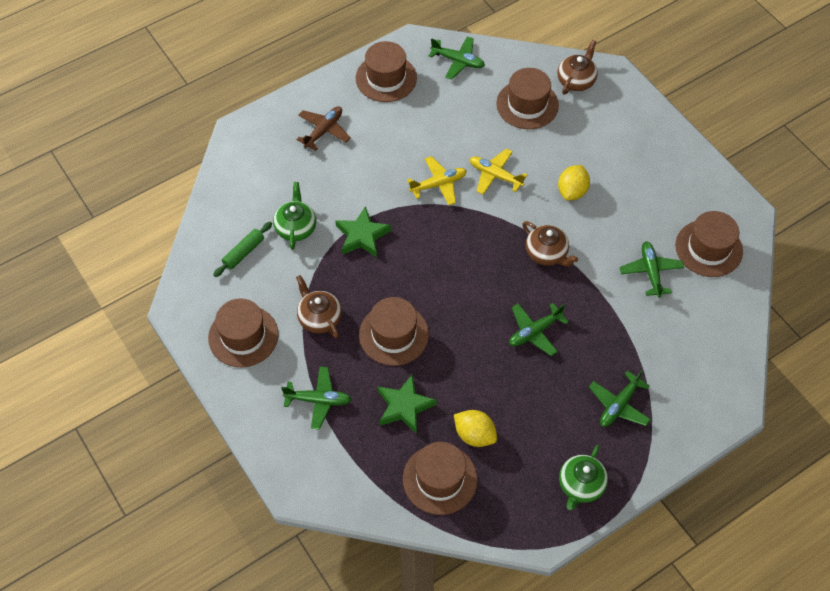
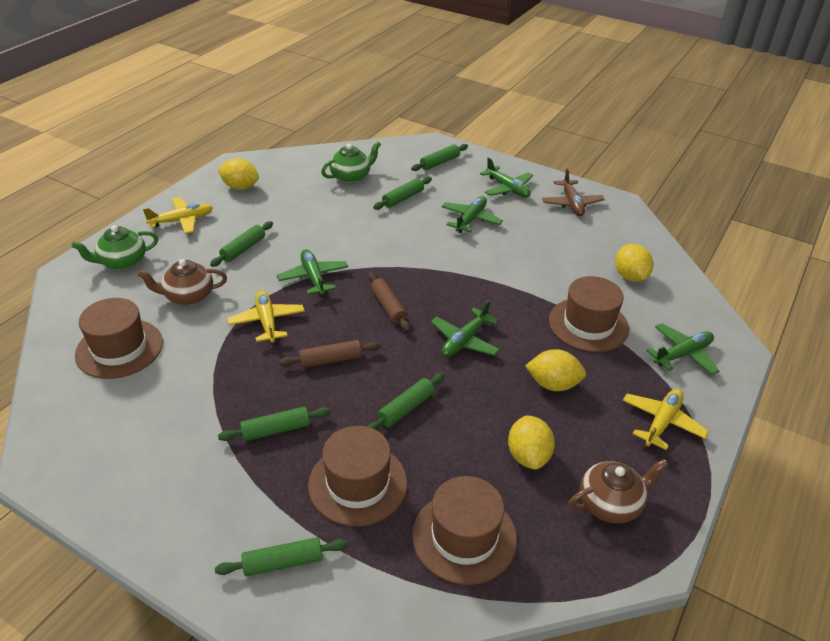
brown hat: [208,299,279,367] [356,41,417,102] [359,297,429,366] [403,442,478,515] [496,68,559,129] [675,211,743,277] = 6 -> [75,298,163,379] [308,426,407,526] [412,476,517,585] [549,276,629,352] = 4
brown rolling pin: none = 0 -> [279,340,381,368] [368,272,410,332] = 2
brown teapot: [296,275,342,338] [522,221,578,267] [557,40,598,95] = 3 -> [137,259,227,305] [568,459,669,523] = 2
green rolling pin: [213,222,272,277] = 1 -> [210,221,273,267] [215,537,348,576] [218,407,331,441] [367,373,445,430] [373,177,432,210] [411,144,468,171] = 6
green star: [335,206,391,257] [378,374,437,434] = 2 -> none = 0
yellow lemon: [454,410,497,447] [558,165,590,201] = 2 -> [218,158,259,190] [508,415,555,469] [525,349,586,391] [615,244,653,282] = 4
yellow plane: [407,156,467,205] [470,149,528,195] = 2 -> [143,197,213,234] [227,290,305,343] [622,389,709,450] = 3

